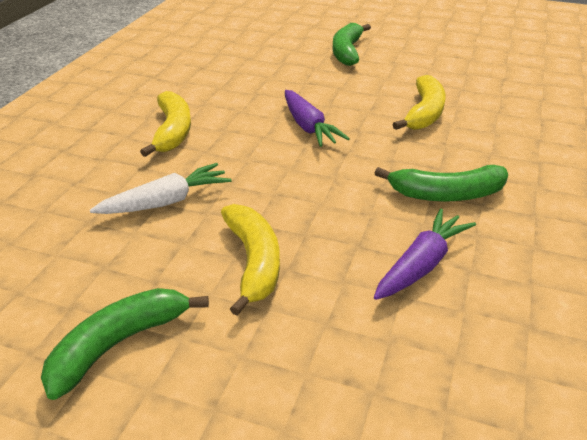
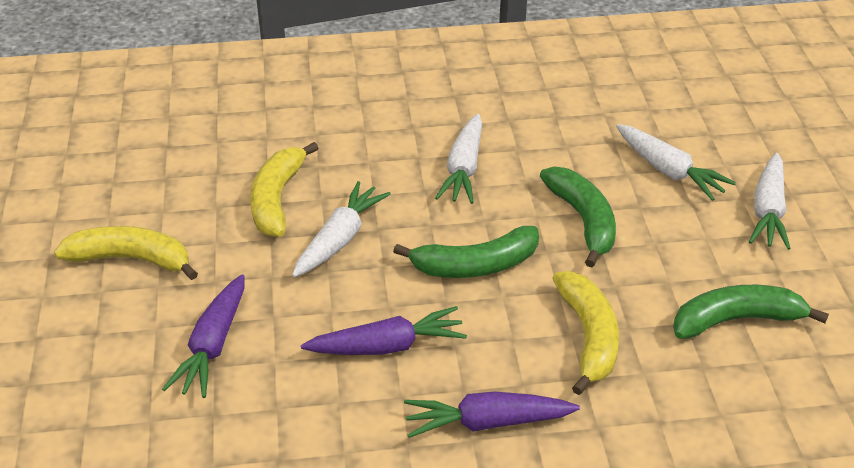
purple carrot: [285,90,350,147] [374,209,476,300] = 2 -> [162,274,244,398] [301,306,467,355] [404,391,580,438] = 3
white carrot: [90,163,232,214] = 1 -> [292,181,391,277] [435,114,482,204] [616,124,736,201] [749,153,791,250] = 4

